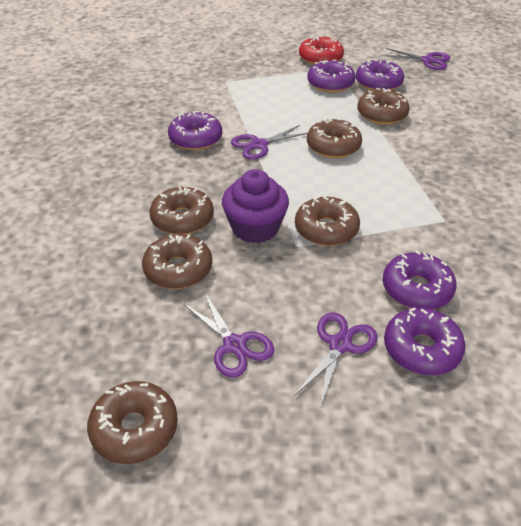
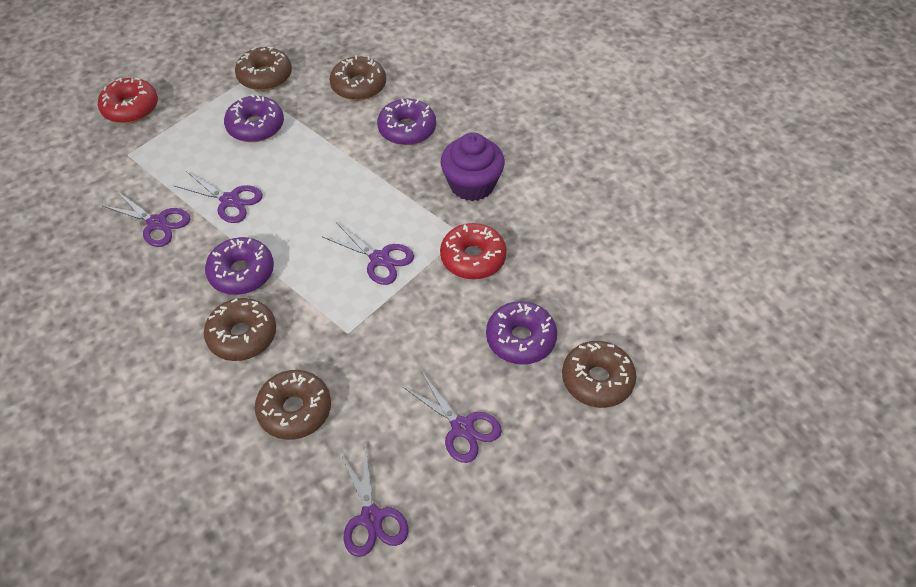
brown donut: [87,381,178,464] [142,234,212,289] [149,187,214,235] [295,196,360,246] [307,119,362,158] [357,88,410,125] = 6 -> [204,298,276,361] [235,47,292,91] [255,370,331,440] [329,55,386,101] [562,341,636,408] = 5
purple donut: [168,111,222,150] [307,60,356,93] [356,59,404,91] [383,250,456,309] [384,307,465,375] = 5 -> [205,237,274,295] [224,94,284,142] [377,99,436,145] [486,301,557,365] = 4
purple scissors: [183,292,274,378] [231,125,307,160] [294,313,378,409] [383,48,450,70] = 4 -> [103,192,191,247] [173,171,263,223] [323,222,414,285] [340,444,409,557] [403,371,502,463] = 5
red donut: [299,35,344,65] = 1 -> [98,78,158,123] [440,223,507,279] = 2

